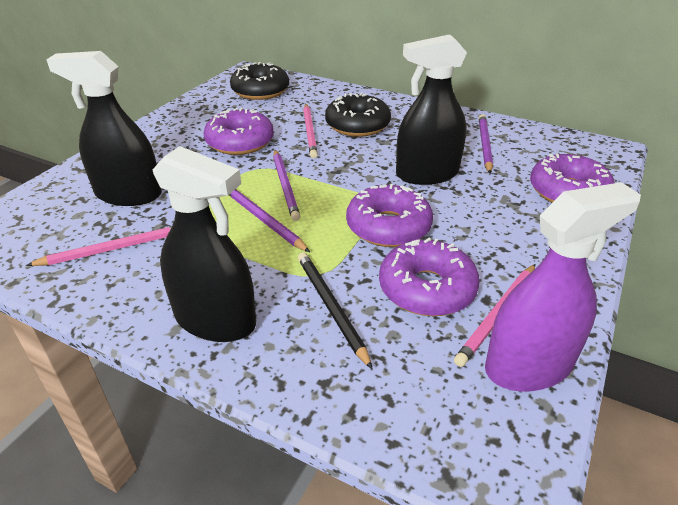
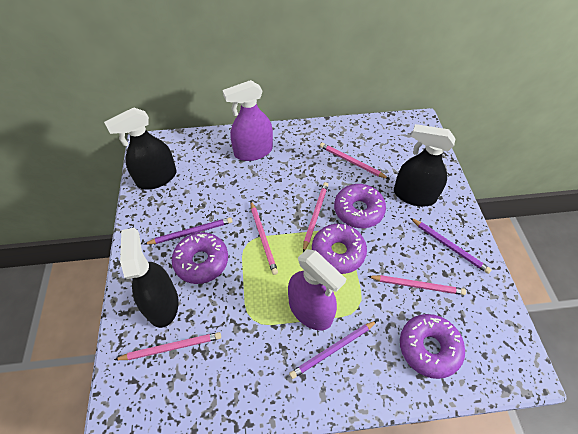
black donut: [230,62,289,100] [325,93,391,137] = 2 -> none = 0
black pencil: [298,252,372,369] = 1 -> none = 0
pink pencil: [26,226,172,266] [303,104,318,158] [454,264,535,367] = 3 -> [114,332,221,360] [250,201,278,275] [303,182,328,252] [320,143,389,179] [367,275,466,295] = 5
purple spray bottle: [485,182,641,392] = 1 -> [222,80,273,161] [288,249,346,330] = 2

